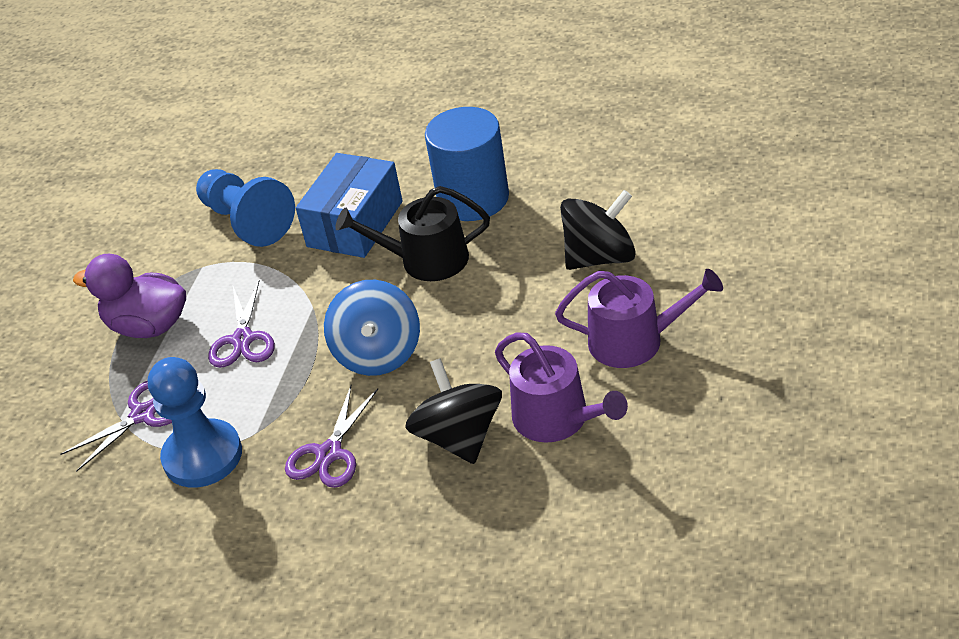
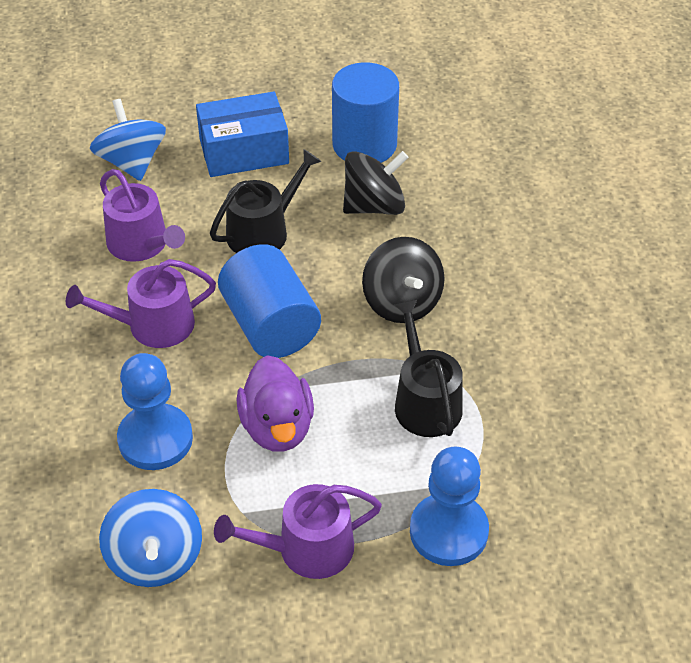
black watering can: [335,186,490,281] = 1 -> [210,149,322,253] [394,300,463,437] = 2
blue cylinder: [425,107,509,221] = 1 -> [218,244,321,358] [332,62,399,163] = 2
blue spinning top: [324,280,420,376] = 1 -> [90,99,166,181] [99,489,202,587] = 2
purple scissors: [61,381,172,472] [208,280,275,368] [285,386,378,488] = 3 -> none = 0
purple watering can: [495,332,628,443] [555,269,723,368] = 2 -> [66,259,216,348] [100,169,185,262] [214,484,382,579] = 3

